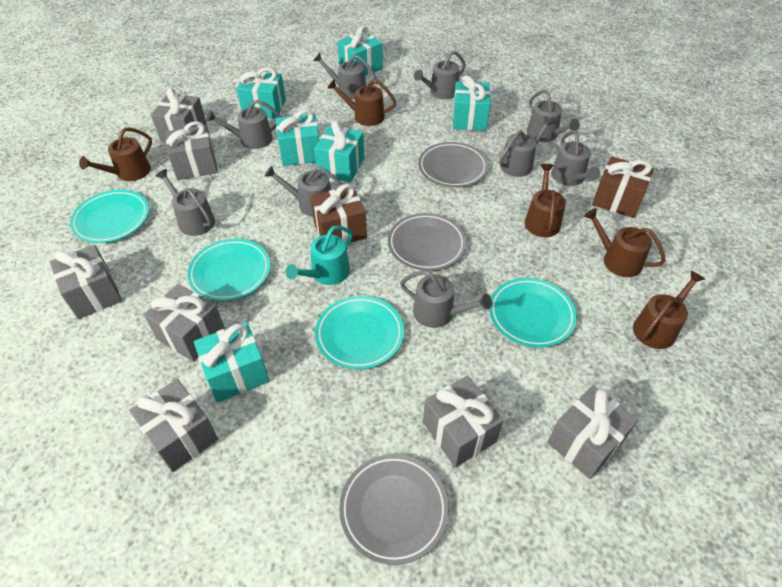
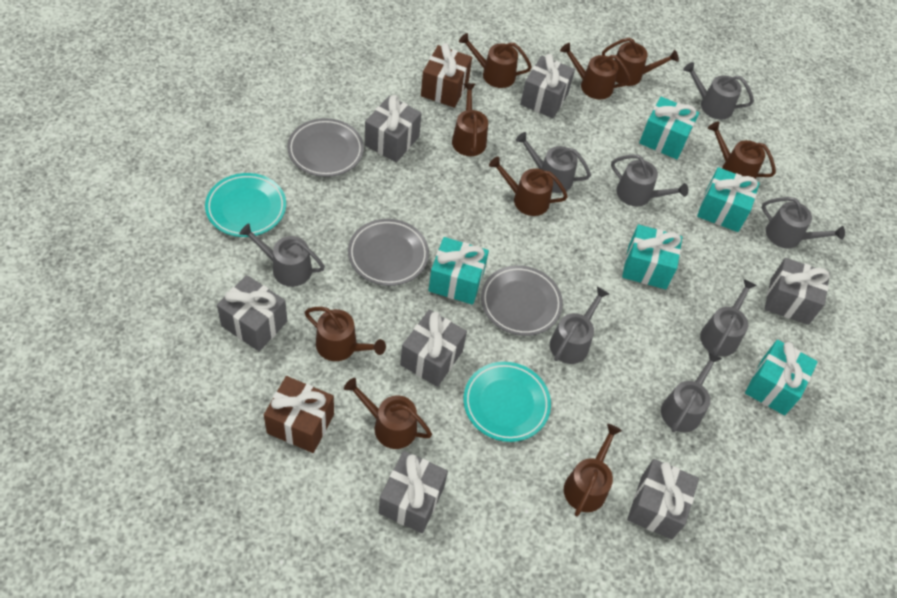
brown watering can: [79,127,152,181] [327,79,396,126] [525,164,566,237] [584,208,665,277] [633,271,705,349] = 5 -> [305,307,386,361] [344,378,432,449] [452,83,488,156] [459,33,532,88] [489,156,568,216] [560,43,631,100] [564,424,622,517] [602,38,679,86] [708,122,776,179] = 9
grey watering can: [155,169,215,236] [206,100,282,149] [265,166,343,217] [313,53,377,100] [400,270,492,328] [414,51,466,99] [499,116,555,177] [527,90,580,142] [551,130,600,186] = 9 -> [239,223,325,287] [516,132,591,193] [550,287,609,364] [611,154,688,207] [661,351,722,432] [683,62,754,120] [700,279,757,356] [762,197,845,248] = 8
turquoise gift: [194,322,269,402] [237,67,286,119] [276,110,319,166] [314,120,364,182] [337,26,383,76] [453,75,490,131] = 6 -> [428,237,489,305] [622,224,682,289] [639,97,699,159] [697,167,760,232] [745,340,818,415] = 5
turquoise plate: [70,190,149,243] [187,239,271,301] [315,296,404,369] [489,278,577,348] = 4 -> [205,173,286,237] [463,362,551,442] = 2
turquoise watering can: [286,225,353,285] = 1 -> none = 0

